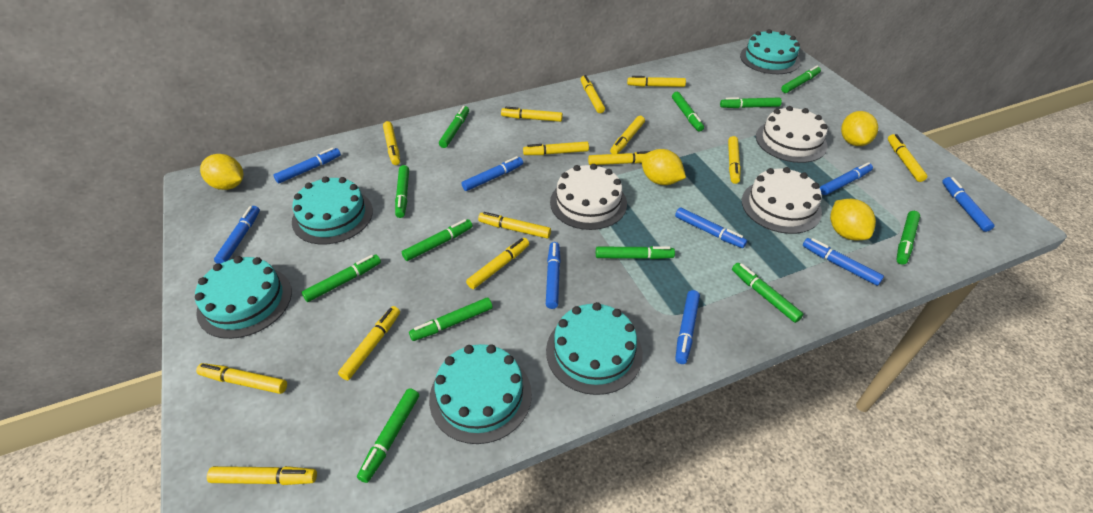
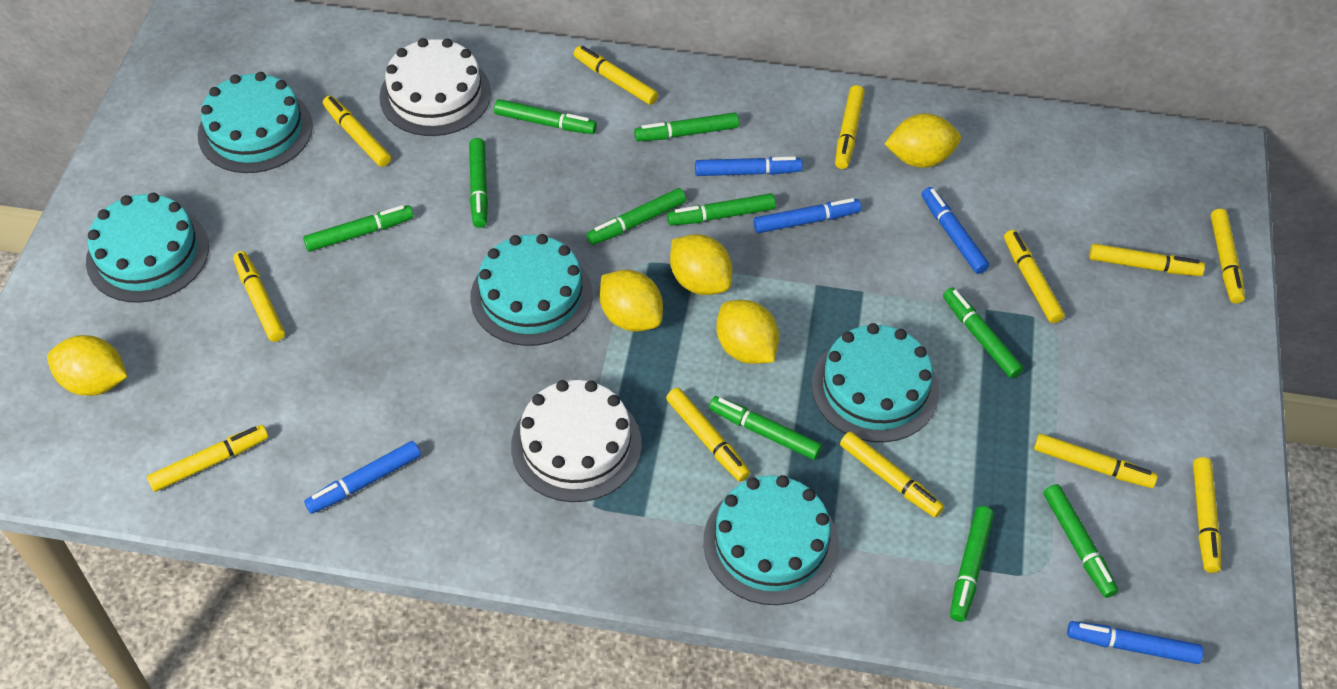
blue marker: [214,206,260,264] [273,148,341,183] [461,156,523,191] [546,242,561,309] [675,207,747,248] [675,290,700,364] [803,238,884,286] [820,162,873,195] [942,177,994,232] = 9 -> [304,441,421,514] [695,156,803,176] [754,198,861,233] [922,187,989,274] [1067,621,1203,664] = 5
green marker: [302,255,381,302] [357,388,419,483] [395,165,409,218] [402,219,473,261] [409,297,493,341] [439,106,469,148] [596,246,675,259] [672,92,704,132] [720,97,782,108] [732,263,804,323] [781,66,821,93] [896,211,920,265] = 12 -> [303,205,414,252] [469,138,488,228] [494,99,597,134] [587,188,686,245] [634,112,739,141] [667,193,776,226] [709,396,822,460] [943,288,1023,378] [950,506,994,622] [1044,484,1118,598] = 10
white cake: [550,164,627,230] [742,167,822,234] [756,106,827,163] = 3 -> [379,38,491,136] [511,380,642,502] = 2
yellow lemon: [200,154,244,190] [641,149,686,185] [830,199,876,240] [841,111,878,146] = 4 -> [47,335,127,396] [600,270,663,331] [670,234,732,295] [716,300,779,364] [885,113,961,168] = 5
yellow marker: [196,363,287,394] [207,466,317,485] [338,306,400,380] [383,121,400,165] [466,238,529,289] [478,212,551,238] [501,107,563,122] [523,142,589,155] [581,75,605,113] [588,151,650,165] [610,116,645,154] [627,76,686,87] [728,136,741,184] [888,134,928,182] = 14 -> [147,425,268,492] [233,251,285,342] [323,96,391,167] [574,46,658,105] [666,388,750,482] [835,85,865,169] [840,432,944,517] [1004,230,1065,323] [1034,434,1158,488] [1089,243,1205,276] [1193,457,1221,573] [1211,209,1245,304] = 12

